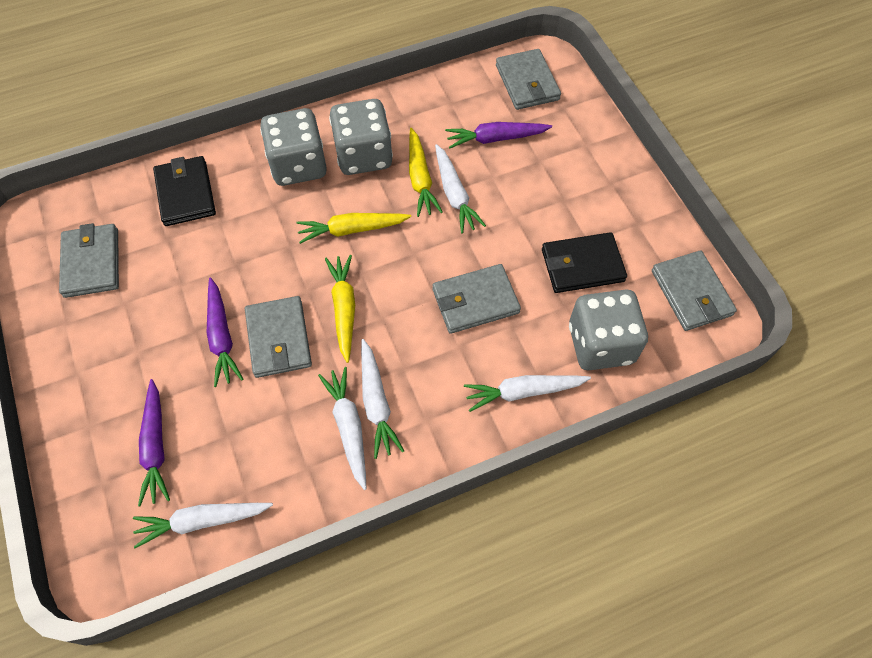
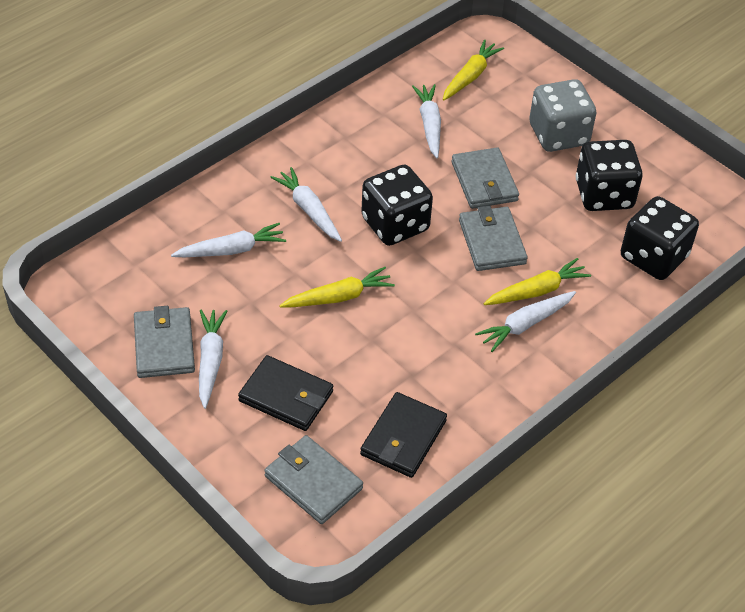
black dice: none = 0 -> [361,165,433,246] [576,140,643,211] [621,196,699,280] = 3
grey dice: [260,108,327,186] [329,99,393,175] [569,290,648,370] = 3 -> [529,79,596,152] = 1
grey wallet: [59,223,119,298] [245,296,312,378] [432,264,521,334] [496,49,561,110] [652,250,737,331] = 5 -> [134,306,195,378] [264,435,363,524] [451,147,519,209] [459,206,528,271] = 4
purple carrot: [138,379,170,506] [207,278,243,387] [445,122,552,149] = 3 -> none = 0

